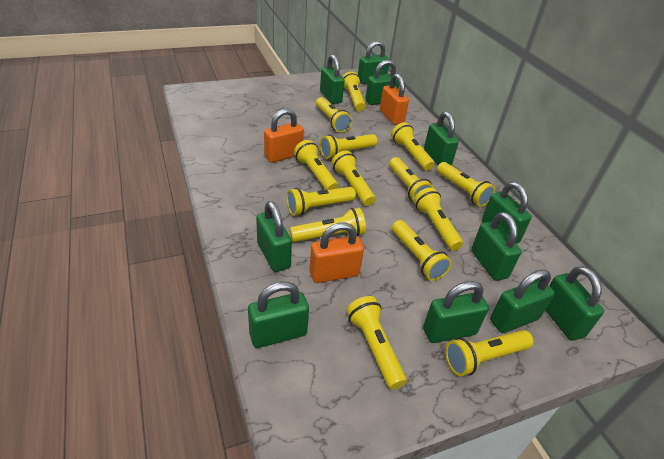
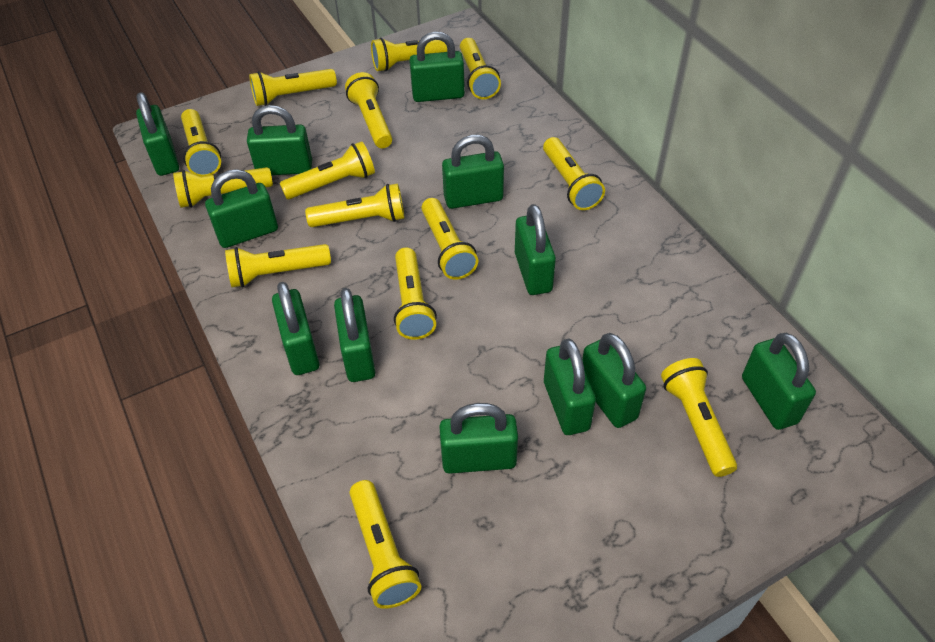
green padlock: [248,281,309,348] [256,201,292,272] [320,54,345,104] [358,41,390,84] [365,60,399,105] [423,281,489,343] [424,111,459,165] [471,212,521,281] [482,182,532,244] [490,269,555,333] [545,266,604,341] = 11 -> [136,92,179,176] [205,169,278,248] [247,105,312,175] [272,282,320,375] [334,288,375,382] [409,32,465,102] [439,403,518,474] [442,135,504,209] [515,204,556,295] [544,338,596,435] [582,333,646,428] [742,333,816,430] = 12
orange padlock: [264,109,304,163] [309,223,364,283] [380,73,409,125] = 3 -> none = 0

